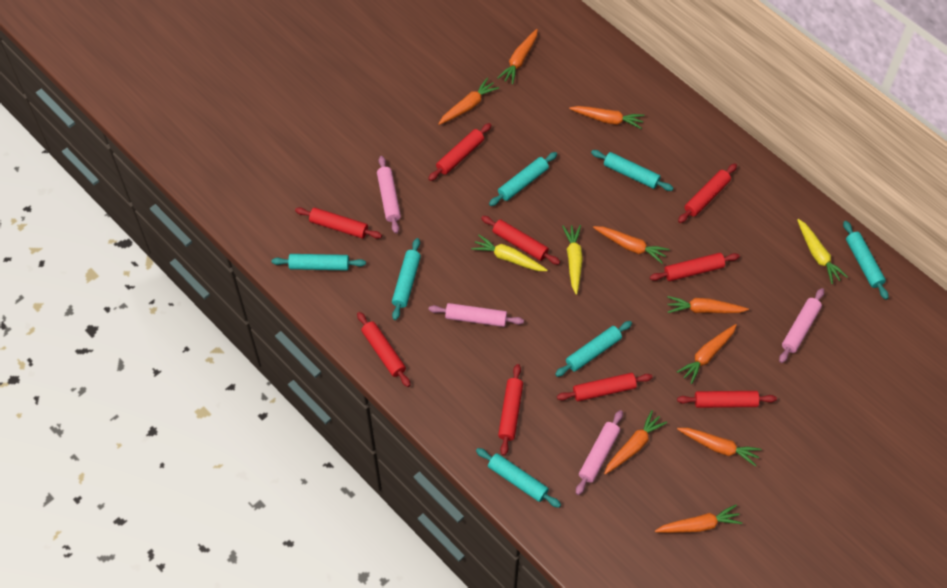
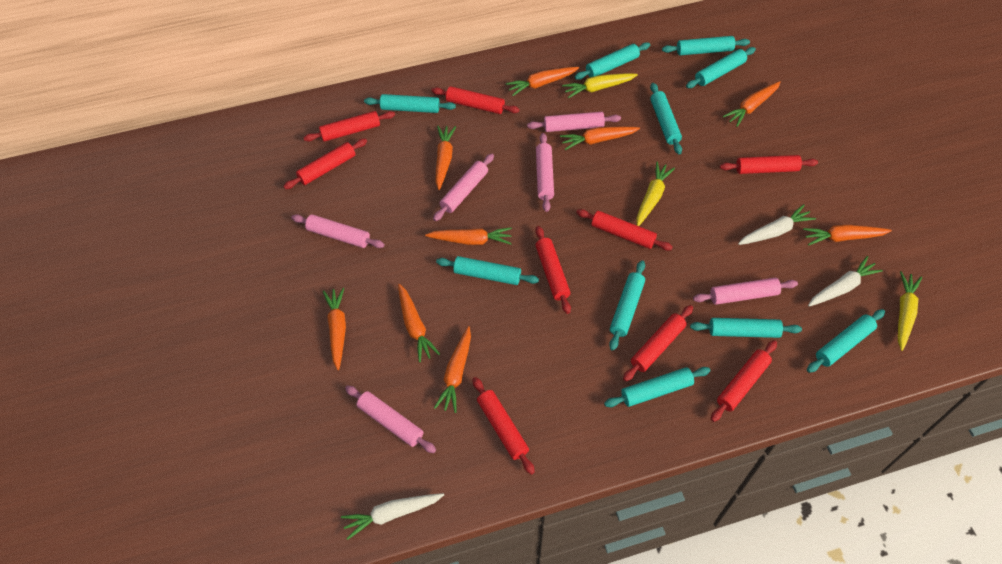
pink rolling pin: [377,156,401,234] [429,303,524,327] [576,410,623,495] [779,288,824,363] = 4 -> [291,214,385,248] [345,385,436,453] [433,154,494,221] [527,112,621,132] [536,133,554,212] [693,278,798,305] = 6
turquoise rolling pin: [272,254,366,270] [392,238,421,320] [476,448,561,508] [489,152,557,206] [555,321,632,377] [591,150,674,191] [843,221,889,300] = 7 -> [364,94,456,113] [436,256,539,285] [575,42,650,80] [604,367,710,407] [609,260,645,351] [650,83,682,154] [662,36,750,56] [686,47,756,88] [690,318,802,338] [807,309,885,373] = 10
white carrot: none = 0 -> [341,493,444,540] [738,204,816,245] [808,256,883,307] = 3

